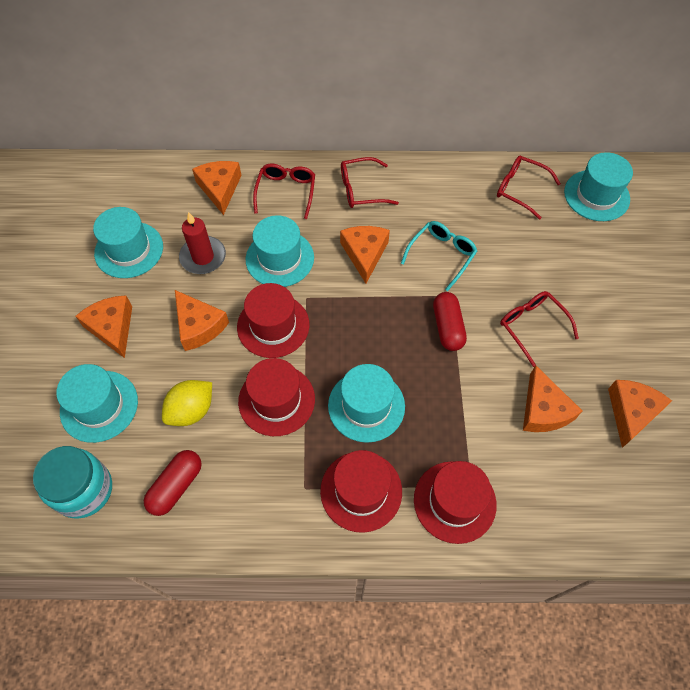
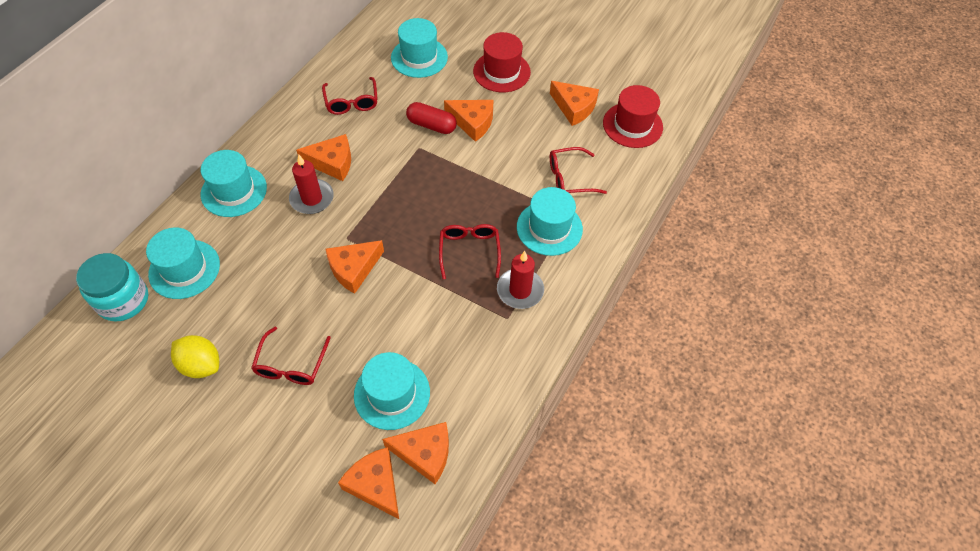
red candle: [179,212,226,274] = 1 -> [289,154,334,214] [497,251,544,309] = 2
red capsule: [144,450,202,516] [433,292,467,351] = 2 -> [406,102,457,134] = 1
red hat: [237,283,309,358] [238,358,315,436] [320,450,402,533] [414,461,497,544] = 4 -> [473,32,531,92] [603,85,663,148] = 2
turquoise glasses: [401,221,477,291] = 1 -> none = 0

